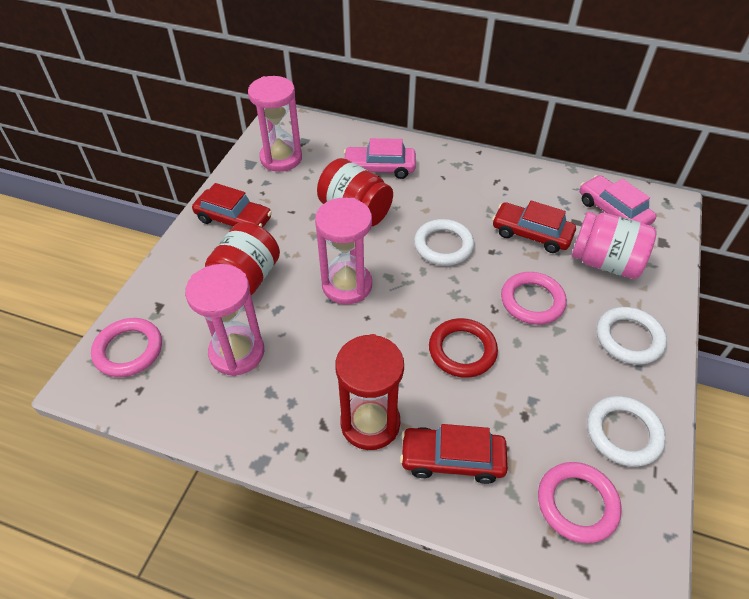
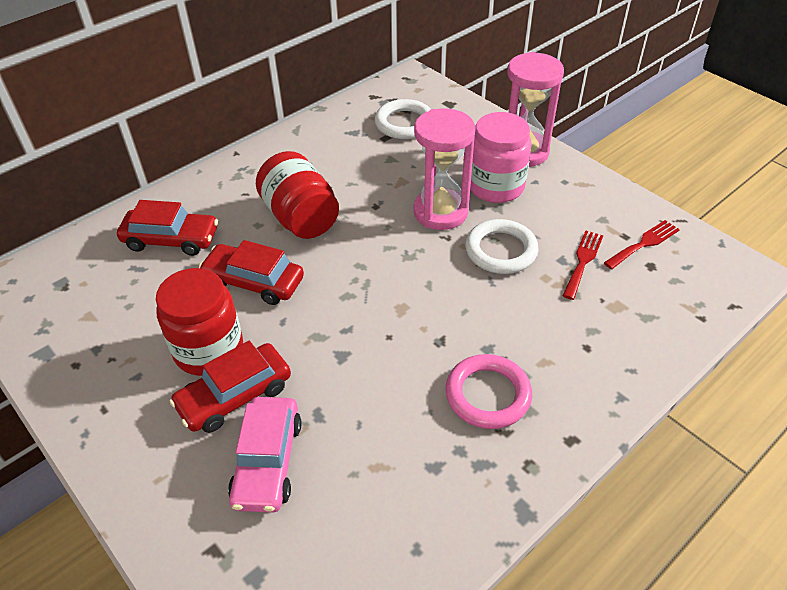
pink car: [344,138,416,179] [580,175,657,225] = 2 -> [228,397,302,513] = 1
pink hourglass: [185,264,264,376] [248,76,302,172] [315,198,372,305] = 3 -> [414,108,475,230] [507,52,564,167] = 2
pink ring: [91,318,162,377] [501,272,567,325] [538,462,622,543] = 3 -> [445,354,532,429] = 1
red fork: none = 0 -> [562,230,603,300] [604,220,680,269] = 2
red hourglass: [335,334,404,450] = 1 -> none = 0
red ring: [429,318,498,378] = 1 -> none = 0
white ring: [414,219,474,266] [587,396,666,467] [597,307,667,365] = 3 -> [375,99,431,139] [465,219,539,274] = 2

